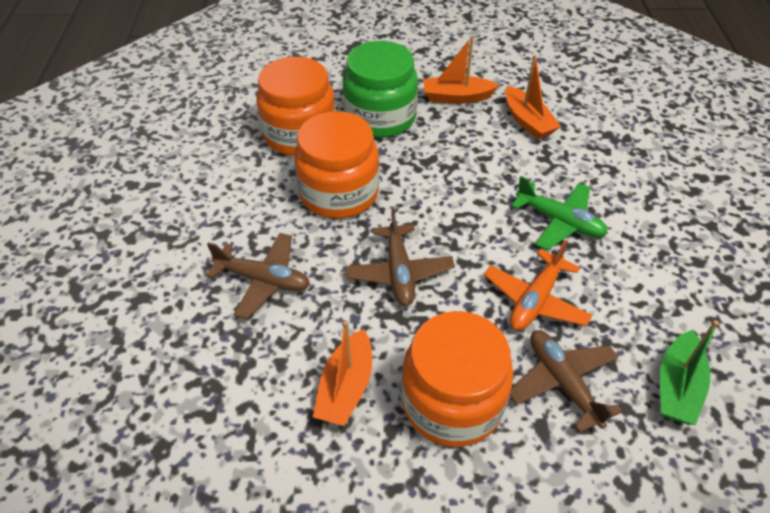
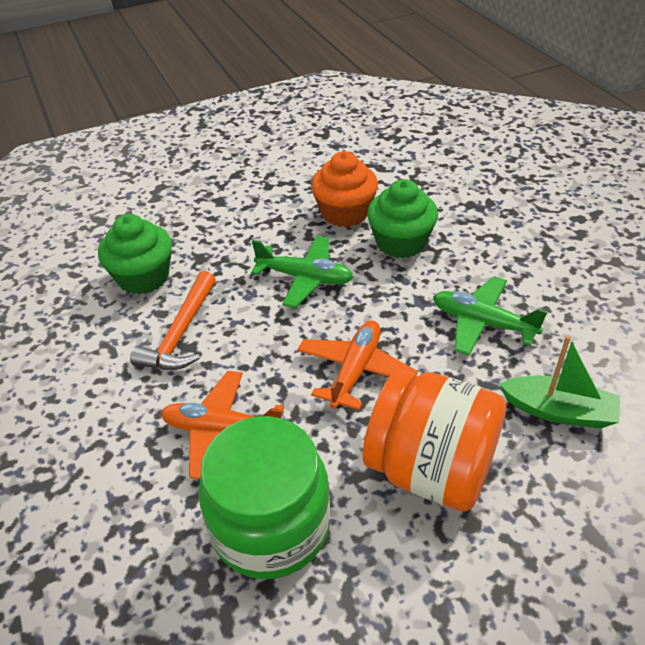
brown plane: [206,233,310,319] [345,208,455,306] [510,330,622,433] = 3 -> none = 0
green cupcake: none = 0 -> [98,214,172,295] [367,179,438,258] = 2
green plane: [511,176,608,250] = 1 -> [251,236,353,308] [433,276,548,356] = 2
orange boat: [313,321,372,426] [423,36,499,104] [505,55,561,140] = 3 -> none = 0
orange cupcake: none = 0 -> [311,151,378,227] = 1
orange hammer: none = 0 -> [130,271,216,370] = 1
orange jar: [256,57,336,156] [294,111,380,219] [402,311,513,447] = 3 -> [363,369,506,511] = 1
orange plane: [484,240,593,330] = 1 -> [161,371,284,479] [297,320,418,410] = 2

